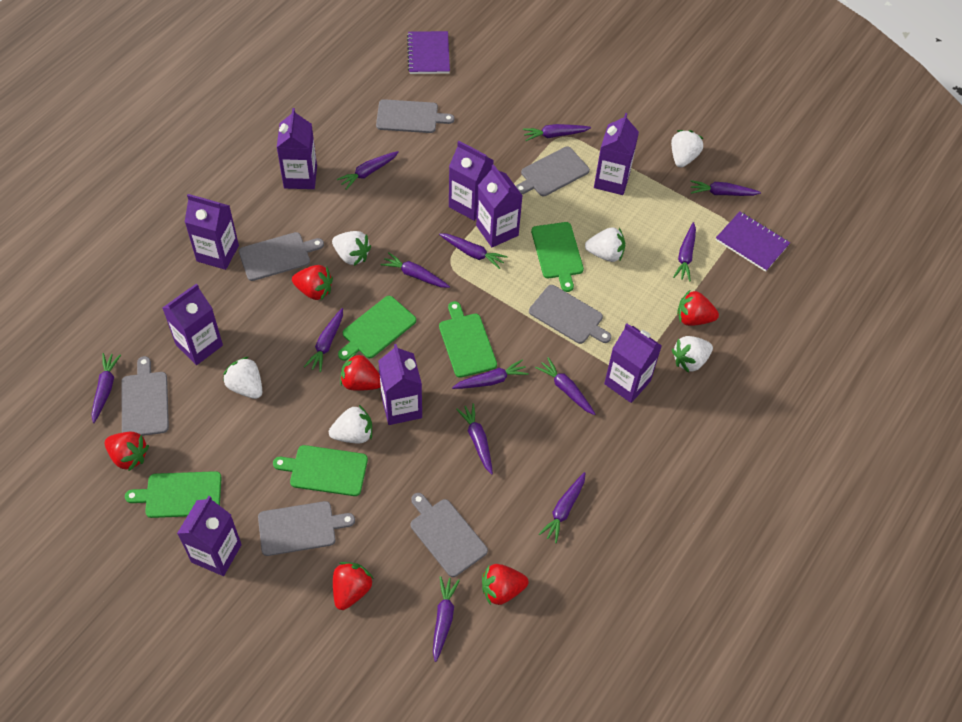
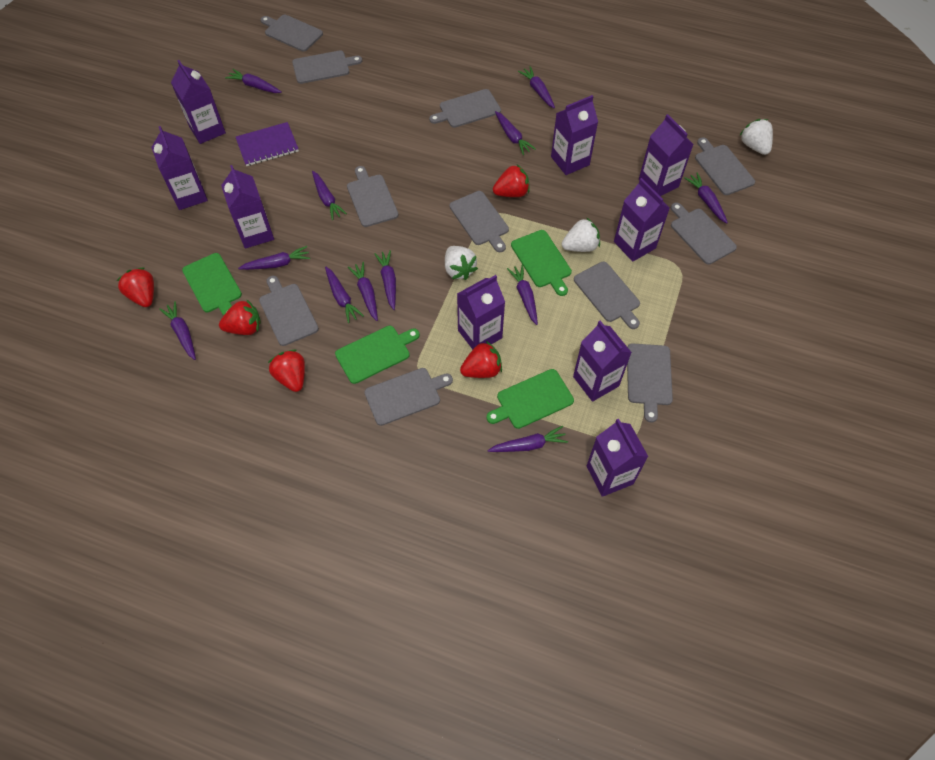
green cutting board: [125,471,222,518] [273,445,368,496] [338,296,416,361] [439,301,497,378] [531,222,584,292] = 5 -> [182,253,242,316] [335,326,420,384] [486,369,574,429] [511,230,572,296] = 4
grey cutting board: [121,356,169,436] [239,232,324,281] [258,501,355,556] [376,99,454,133] [410,493,488,577] [516,147,590,196] [529,285,611,344] = 7 -> [259,276,319,346] [260,15,323,52] [292,50,362,84] [347,166,399,227] [364,368,453,426] [429,89,501,128] [449,191,509,252] [574,262,640,329] [627,343,673,423] [671,203,737,264] [695,137,755,195] = 11
purple carrot: [91,353,121,423] [304,308,343,372] [337,151,399,190] [380,252,450,288] [433,576,460,662] [439,233,508,269] [452,359,529,389] [456,403,493,475] [523,124,591,141] [535,357,595,415] [539,472,585,543] [673,222,696,281] [690,180,761,196] = 13 -> [159,301,196,360] [225,69,282,93] [238,246,310,270] [312,171,347,220] [325,267,364,323] [348,262,378,321] [374,250,396,310] [488,426,568,452] [495,111,536,155] [507,264,538,325] [518,66,555,109] [684,173,728,223] = 12
purple notebook: [407,31,450,74] [716,211,790,272] = 2 -> [236,122,299,166] = 1
red strawberry: [105,432,149,471] [292,265,333,300] [333,562,373,610] [340,353,381,391] [482,564,528,605] [677,289,719,326] = 6 -> [116,268,154,307] [219,299,261,335] [268,350,305,392] [460,341,502,378] [493,165,530,197] = 5
white strawberry: [223,357,262,399] [329,405,372,444] [332,231,371,266] [585,227,625,262] [671,130,704,167] [672,336,713,373] = 6 -> [445,246,478,280] [562,217,600,252] [739,119,773,155] = 3

